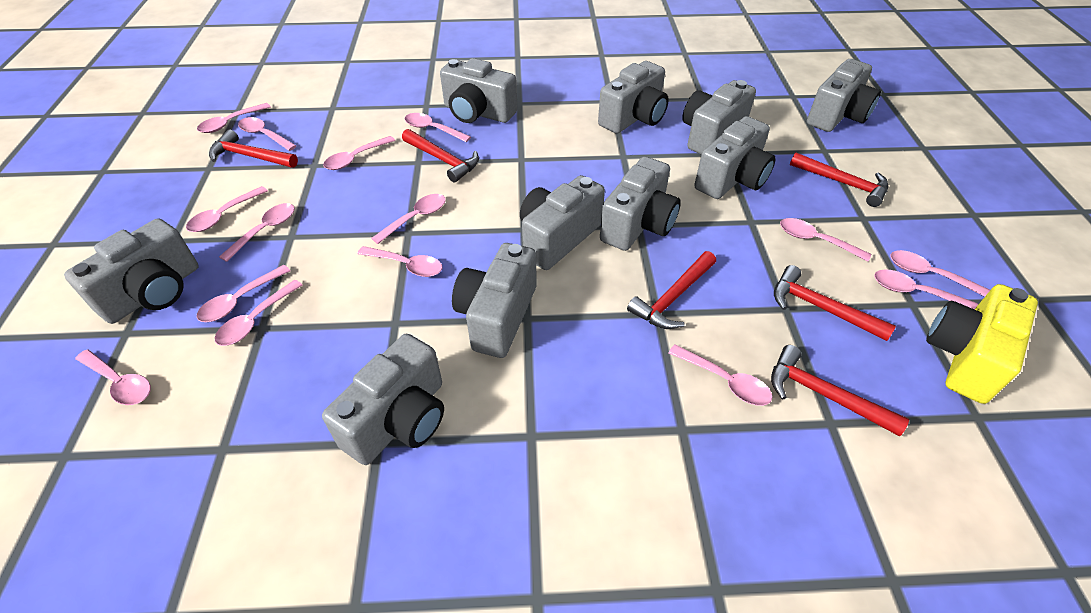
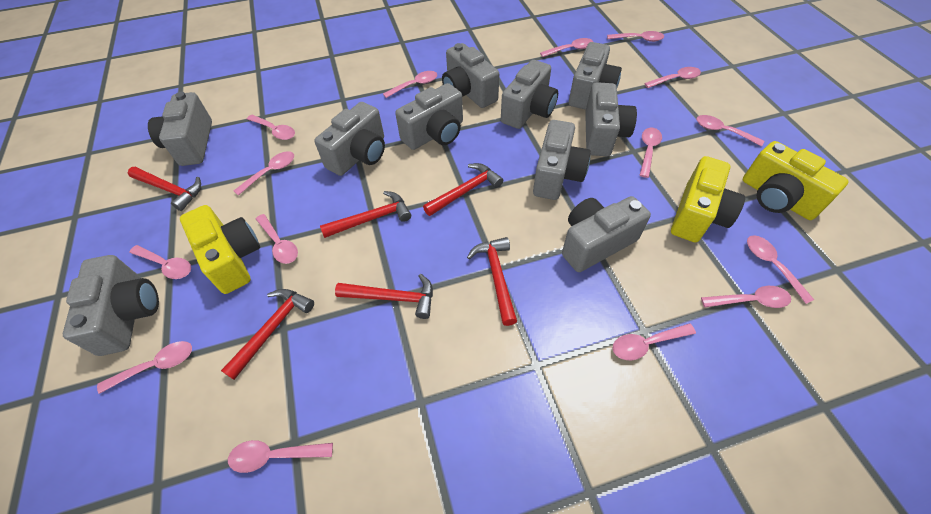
yellow camera: [926,284,1038,404] = 1 -> [180,205,260,294] [671,156,745,242] [743,141,849,220] = 3

